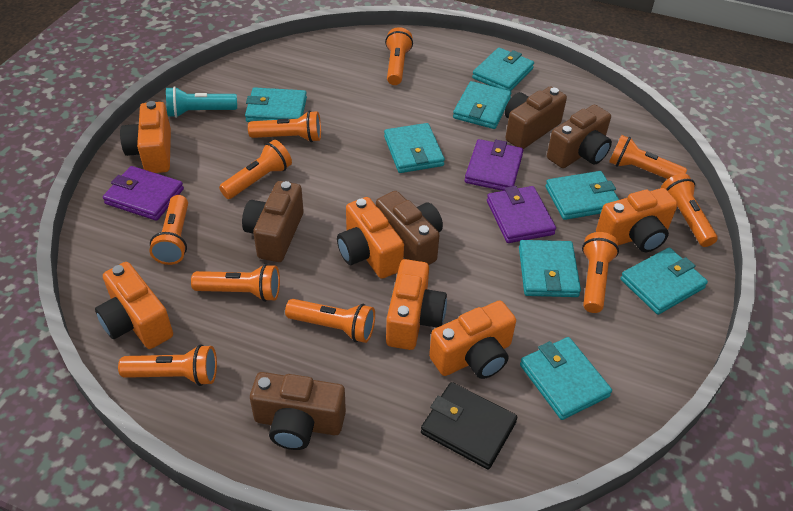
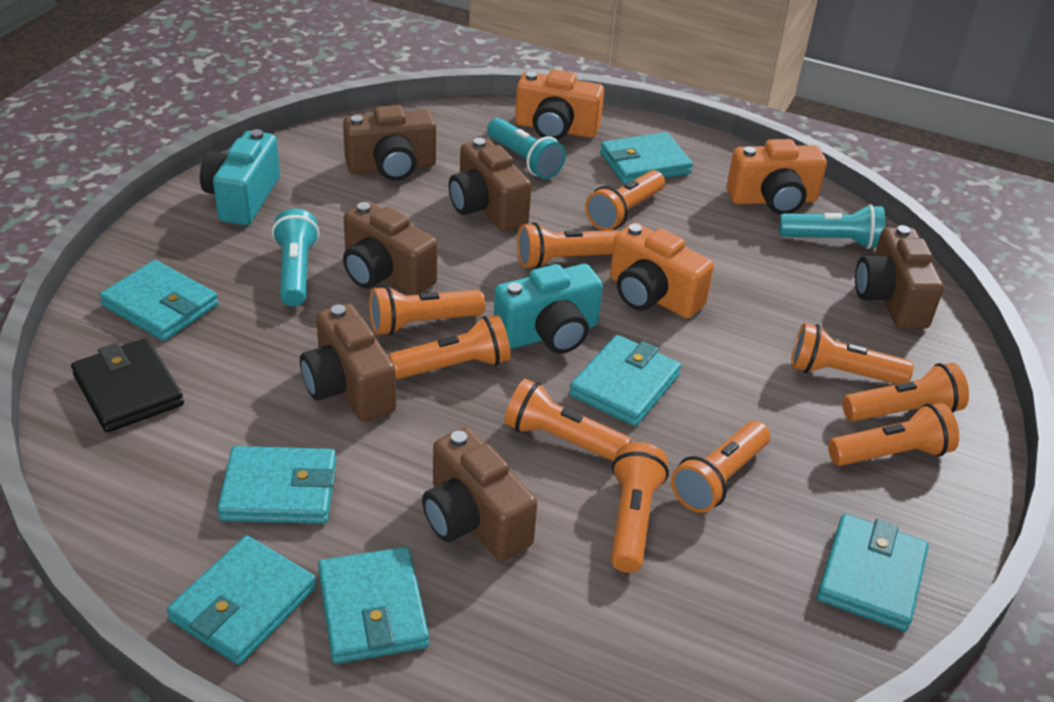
brown camera: [242,181,304,262] [250,372,346,450] [376,191,443,265] [505,86,567,149] [547,105,612,168] = 5 -> [300,304,396,422] [343,105,436,181] [343,201,438,295] [422,427,538,561] [449,138,531,231] [855,225,944,329] = 6
orange camera: [95,262,173,349] [120,101,171,173] [337,197,404,279] [386,259,447,350] [429,300,516,379] [596,188,678,252] = 6 -> [515,69,604,140] [610,222,714,318] [727,139,827,214] = 3
purple wallet: [103,166,184,221] [465,139,523,191] [487,186,556,243] = 3 -> none = 0
turquoise camera: none = 0 -> [200,129,280,225] [494,264,603,354] = 2
turquoise flashlight: [166,86,237,118] = 1 -> [272,209,320,306] [487,118,566,179] [779,204,885,249] = 3
turquoise wallet: [245,87,307,122] [384,123,445,173] [453,81,511,129] [472,48,534,91] [519,240,581,297] [520,337,612,420] [546,171,619,220] [620,248,708,315] = 8 -> [100,260,218,341] [167,536,316,665] [217,446,336,524] [318,547,429,664] [569,335,681,426] [600,132,693,184] [817,514,929,631] = 7

